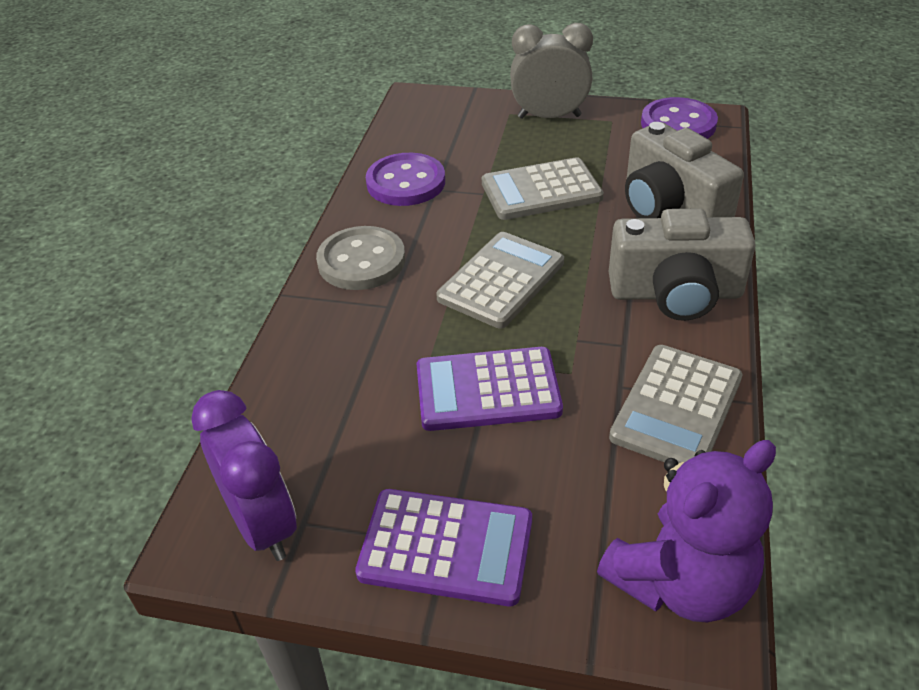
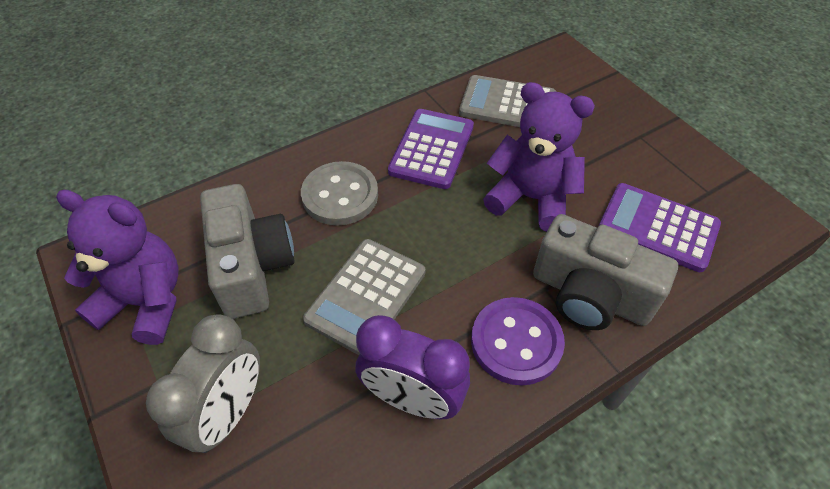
grey calculator: [436,232,564,328] [482,157,604,220] [609,345,742,463] = 3 -> [303,239,425,355] [459,75,556,127] = 2
purple button: [366,153,445,206] [641,97,718,139] = 2 -> [471,297,565,386] = 1
purple teddy bear: [597,440,776,622] = 1 -> [56,190,178,345] [483,82,595,232] = 2

